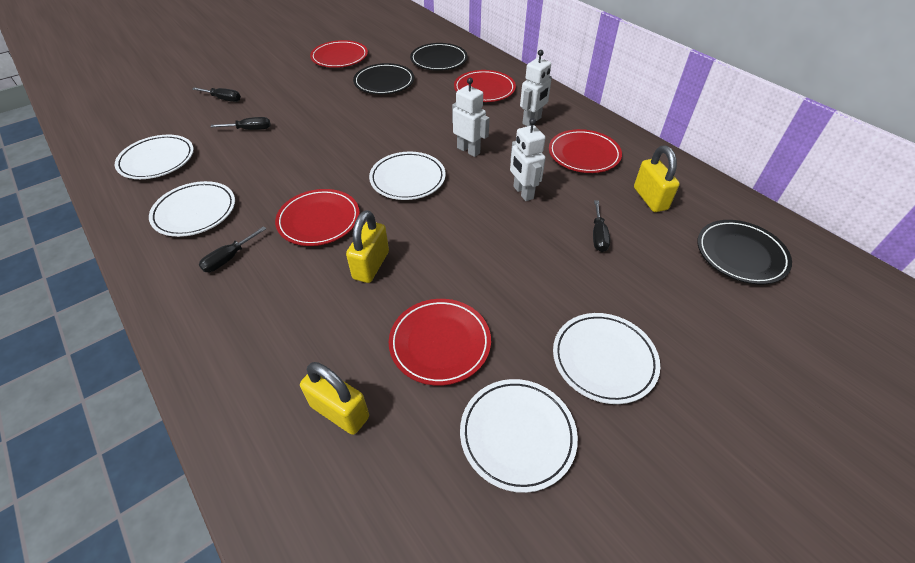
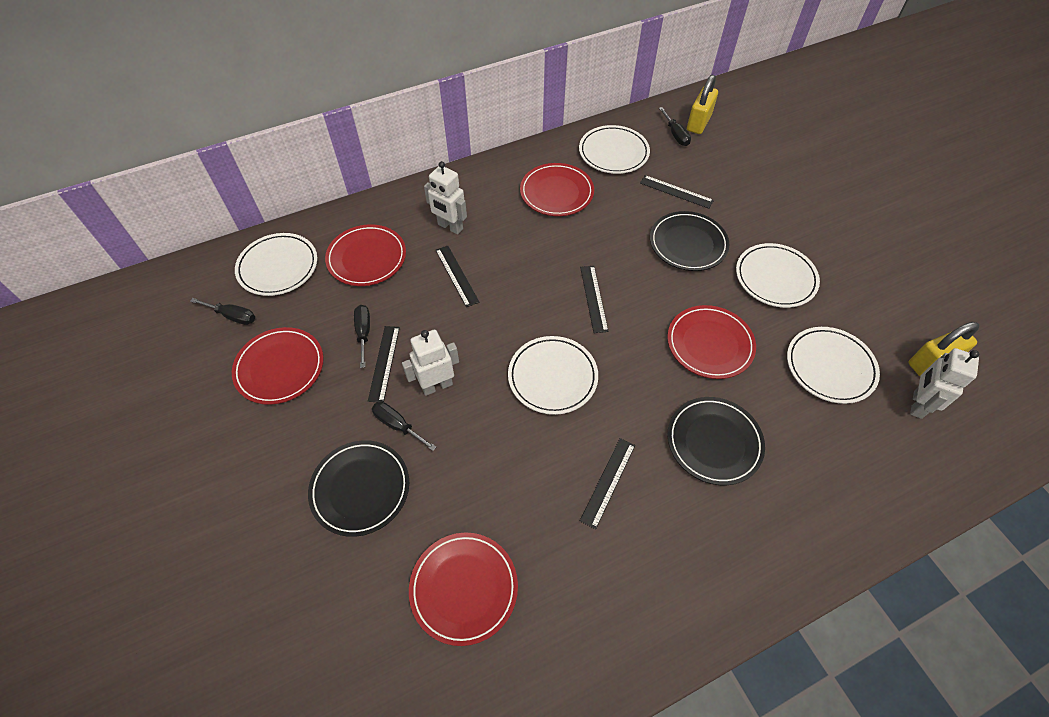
black ruler: none = 0 -> [368,326,400,402] [435,245,479,307] [580,266,608,333] [580,438,635,529] [640,175,714,209] = 5
yellow padlock: [300,362,369,435] [346,210,389,283] [634,146,680,212] = 3 -> [687,75,718,134] [908,322,979,376] = 2

